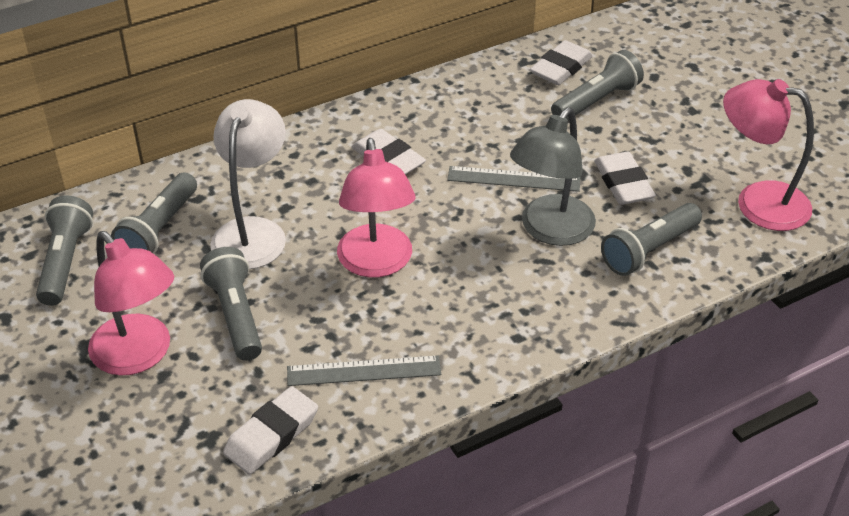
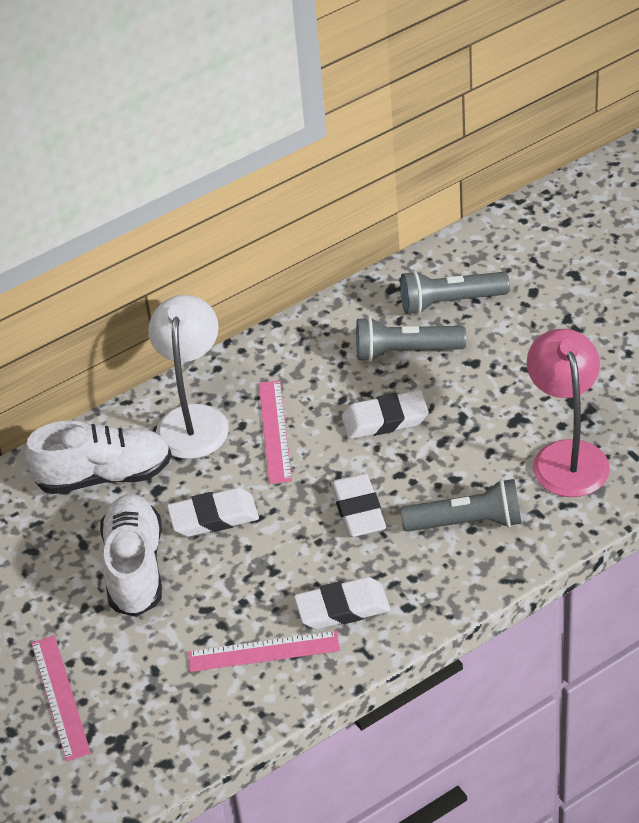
grey flashlight: [36,195,93,306] [111,173,197,254] [200,247,262,361] [551,50,644,120] [601,203,702,276] = 5 -> [356,317,466,362] [400,271,510,315] [400,479,521,532] = 3
grey lamp: [510,107,596,246] = 1 -> none = 0
grey ruler: [287,355,441,386] [447,166,580,192] = 2 -> none = 0
pink lamp: [88,231,174,376] [337,138,416,278] [723,79,814,231] = 3 -> [527,329,610,497] = 1
pink ruler: none = 0 -> [31,635,91,761] [188,631,340,672] [259,380,292,484] = 3
white shoe: none = 0 -> [25,420,172,494] [100,494,162,617] = 2

